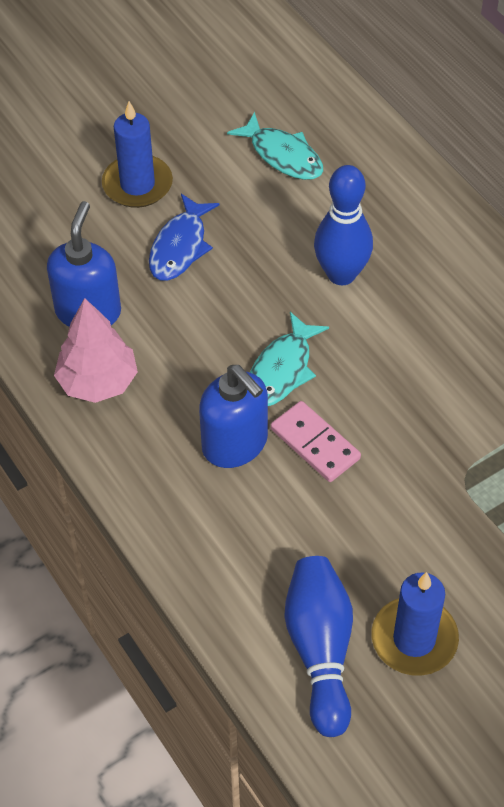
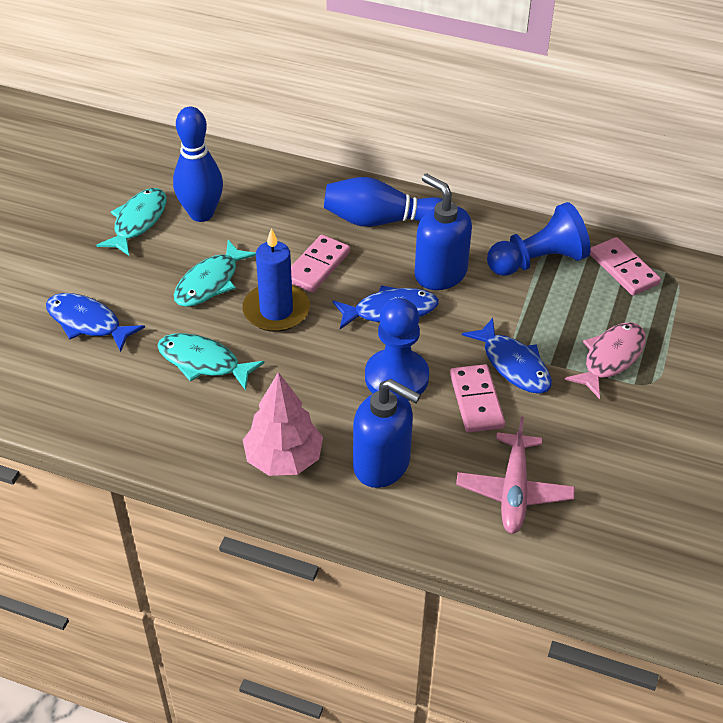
blue candle: [102,101,173,208] [371,572,459,676] = 2 -> [242,228,310,332] = 1
blue fish: [149,194,219,281] = 1 -> [46,293,145,352] [333,285,439,329] [462,318,552,394] = 3
blue pawn: none = 0 -> [365,298,429,401] [487,202,591,276] = 2
pink domino: [271,401,361,482] = 1 -> [291,234,350,293] [450,364,505,432] [590,237,661,296] = 3
pink fish: none = 0 -> [565,322,646,399] = 1
pink plane: none = 0 -> [456,416,575,534] = 1
turquoise fish: [227,112,323,180] [250,312,329,406] = 2 -> [96,188,166,256] [157,333,265,391] [174,240,256,307] = 3

